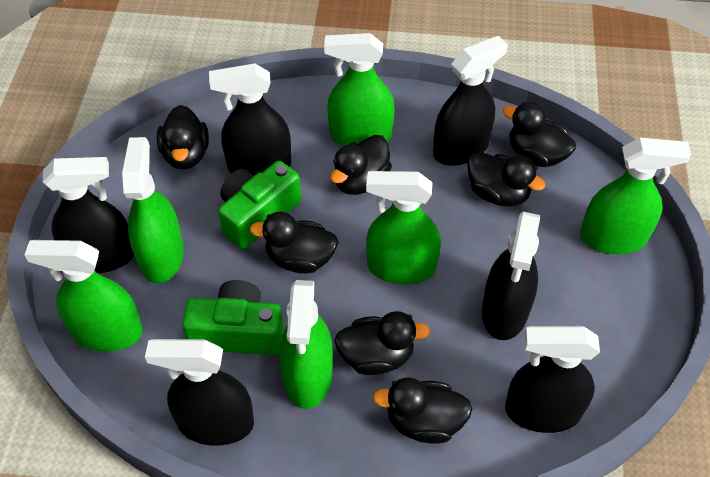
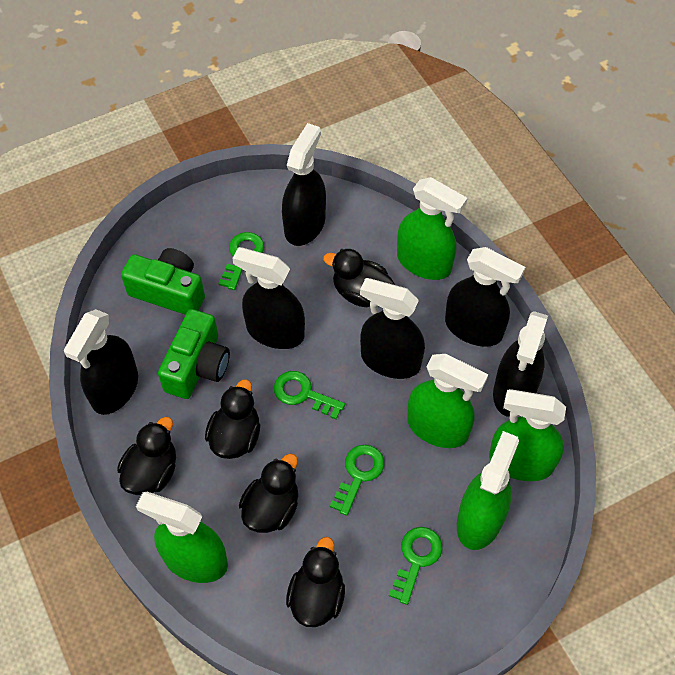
black duck: [157,105,209,169] [250,212,338,274] [330,135,392,195] [334,311,430,375] [373,377,473,443] [467,152,546,206] [503,102,576,167] = 7 -> [117,417,176,495] [205,379,260,459] [239,454,298,533] [286,537,345,627] [323,249,395,307] = 5
green key: none = 0 -> [218,232,264,290] [274,371,345,419] [330,445,384,516] [389,527,442,605] = 4
green spray bottle: [24,240,143,351] [122,137,184,283] [280,280,333,409] [324,33,395,146] [366,171,441,285] [580,138,691,254] = 6 -> [136,492,228,583] [397,177,467,280] [407,354,488,448] [457,431,519,550] [489,389,566,481] = 5

